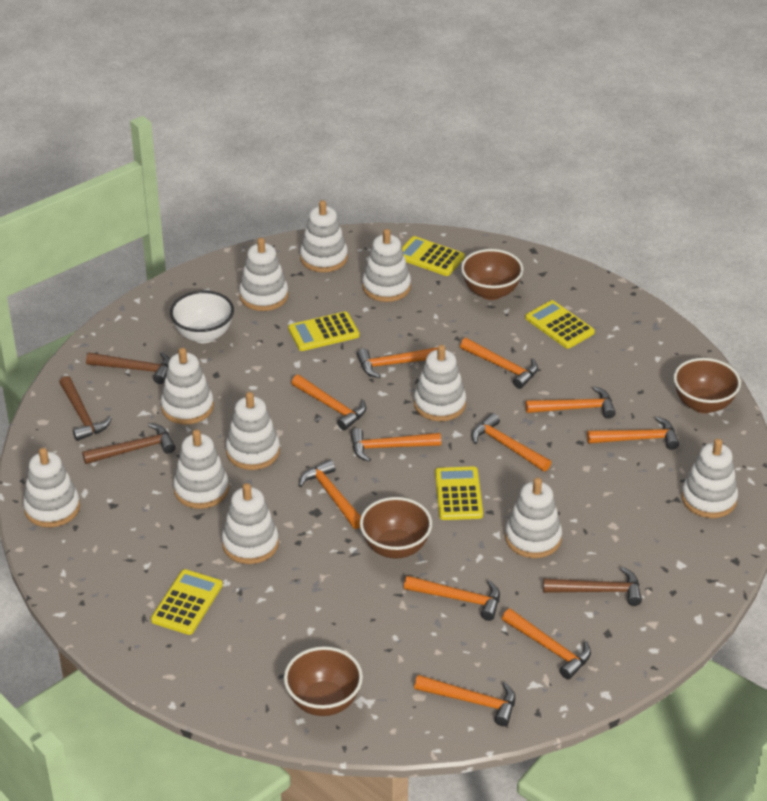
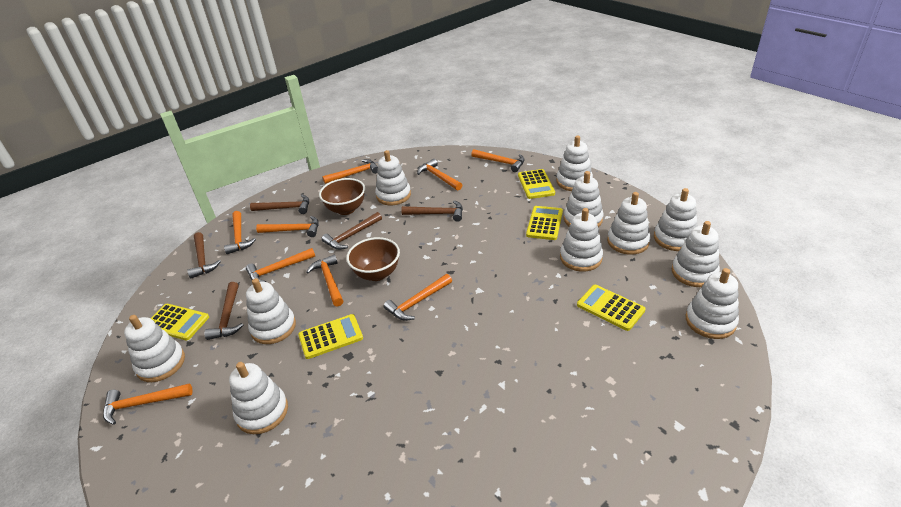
brown bowl: [284,646,363,716] [360,497,432,559] [461,249,524,300] [674,358,741,413] = 4 -> [319,178,365,215] [346,237,400,281] = 2
brown hammer: [59,376,112,441] [82,423,175,464] [86,352,170,384] [543,567,642,606] = 4 -> [187,232,221,279] [204,282,243,340] [250,195,309,214] [322,212,382,250] [401,200,463,222] = 5
orange hammer: [291,375,366,430] [299,459,361,529] [350,428,441,462] [357,347,438,378] [404,575,500,621] [414,675,516,726] [460,338,538,389] [472,413,551,472] [502,609,591,680] [526,386,616,419] [587,416,679,450] = 11 -> [103,383,193,425] [224,211,256,254] [246,248,315,282] [256,216,319,237] [306,255,343,307] [322,159,378,184] [384,274,452,321] [417,159,462,190] [471,149,525,172] = 9
white bowl: [170,291,234,343] = 1 -> none = 0

